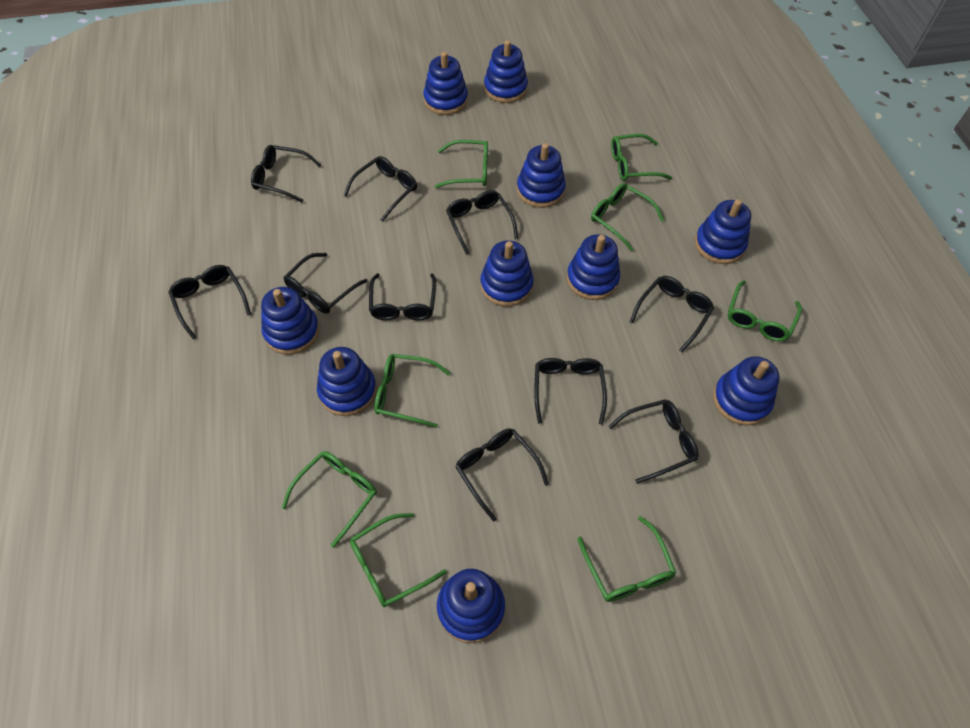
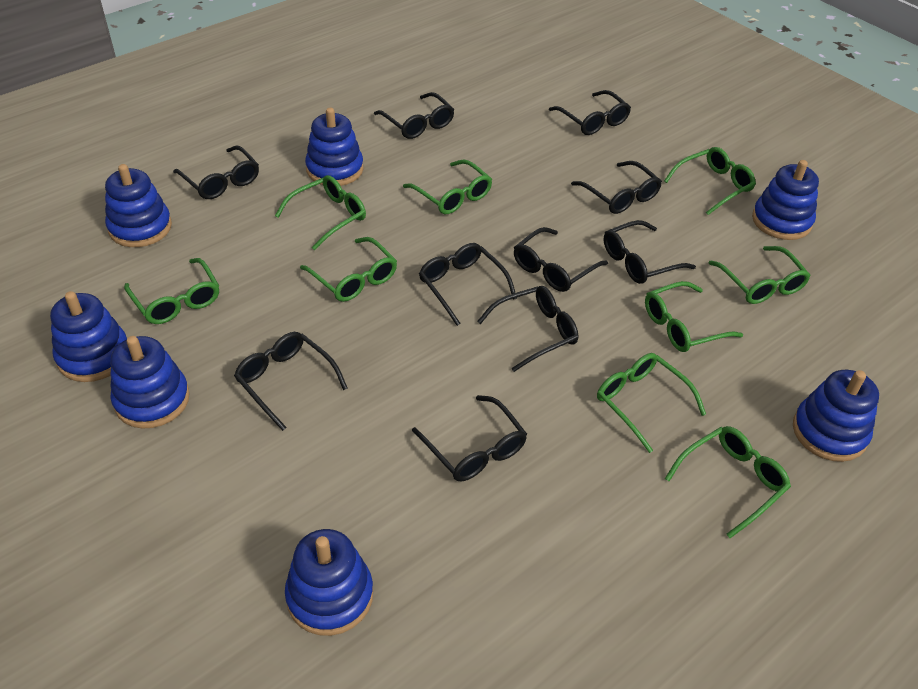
blue stacking toy: [261,287,319,355] [317,347,377,416] [423,52,468,115] [437,569,505,643] [481,241,534,306] [484,40,528,103] [517,143,566,208] [567,234,620,300] [695,199,751,264] [713,356,780,426] = 10 -> [50,291,127,382] [105,164,172,247] [111,336,190,429] [285,529,373,636] [305,108,363,186] [752,160,819,240] [793,370,879,462] = 7
green glasses: [282,451,377,548] [350,513,447,607] [375,354,450,428] [435,140,488,188] [577,516,676,602] [591,183,664,251] [611,134,672,181] [728,280,802,342] = 8 -> [124,258,219,324] [275,175,366,250] [300,237,397,302] [403,160,492,214] [597,353,706,453] [645,281,743,352] [664,147,756,215] [665,426,791,538] [709,246,811,304] = 9

